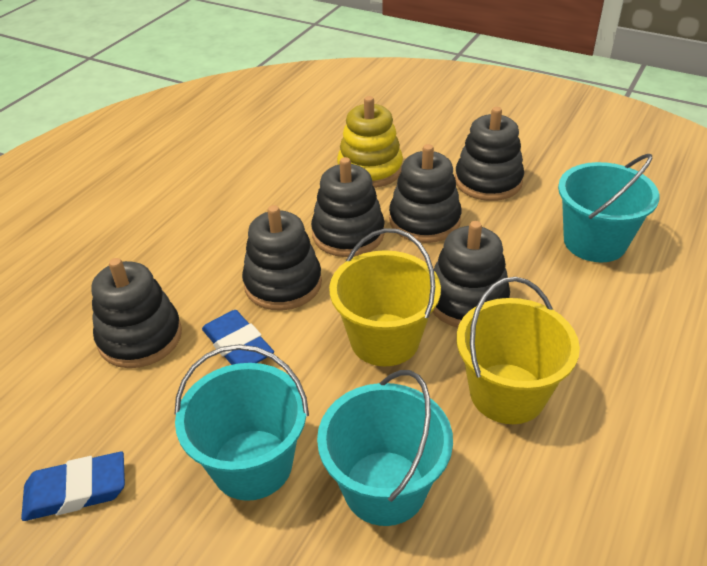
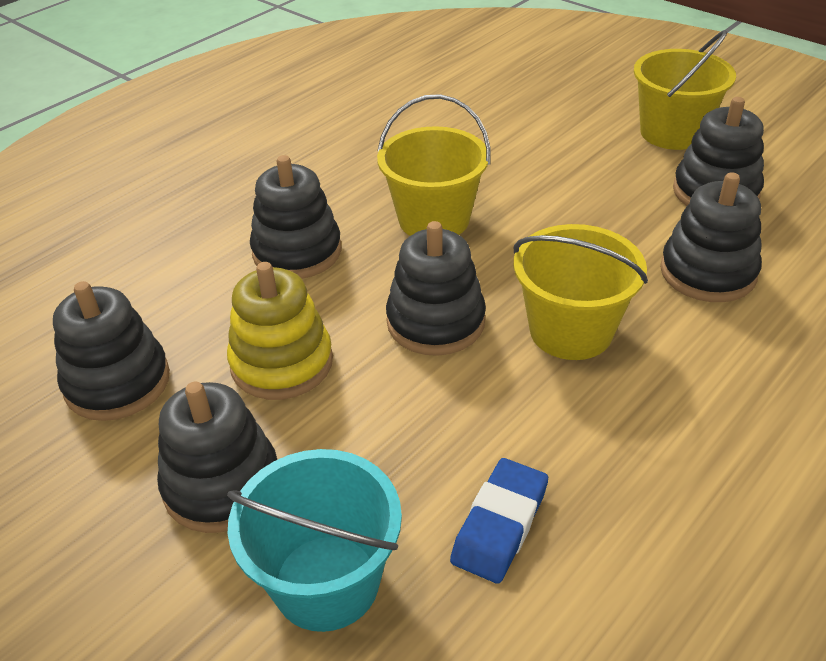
blue eraser: [21,452,125,521] [202,310,274,365] = 2 -> [450,458,548,584] = 1
turquoise bucket: [174,344,309,501] [317,370,453,526] [558,154,659,262] = 3 -> [227,449,402,632] = 1
yellow bucket: [329,228,441,366] [457,277,580,424] = 2 -> [377,94,491,236] [514,224,648,360] [634,30,736,150] = 3

